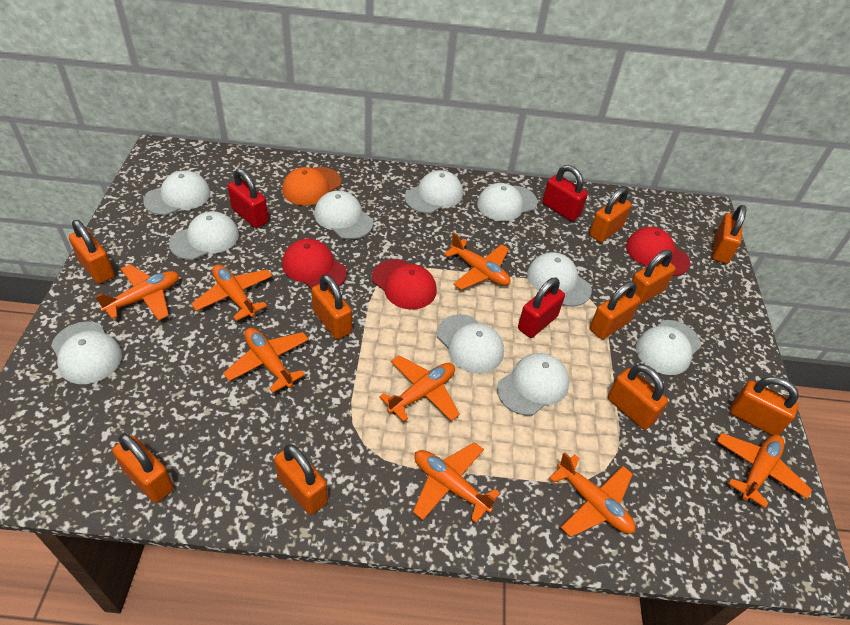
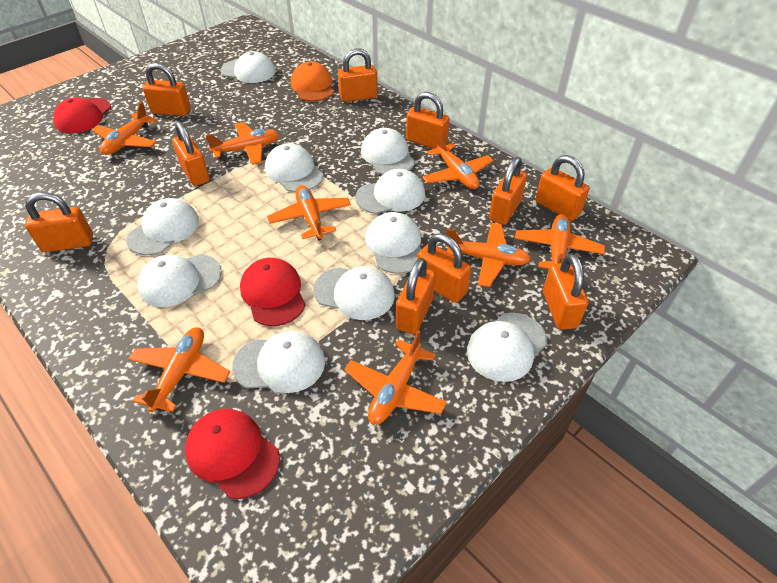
red padlock: [228,168,269,228] [518,278,565,338] [543,165,588,221] = 3 -> none = 0

